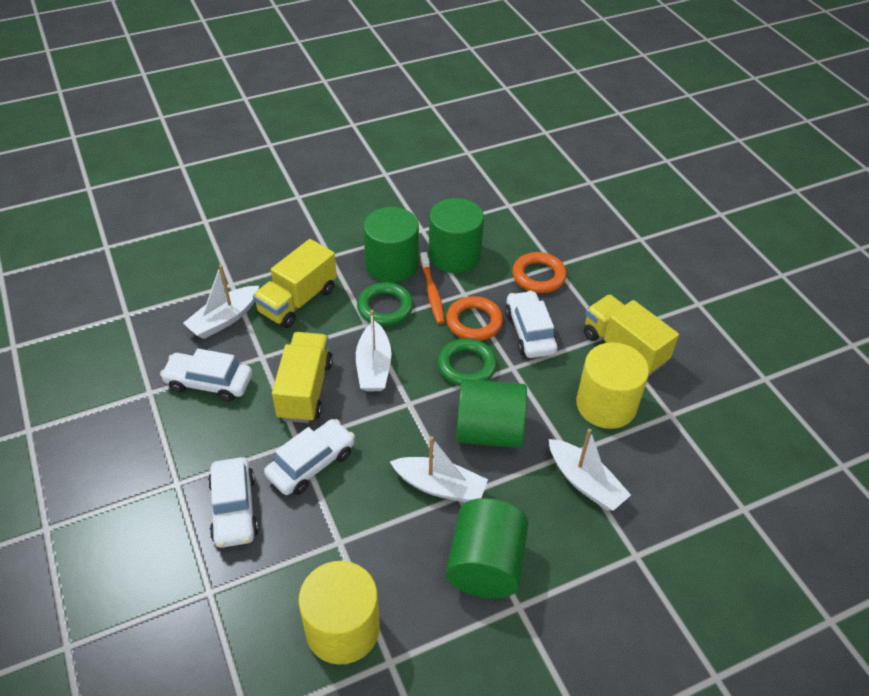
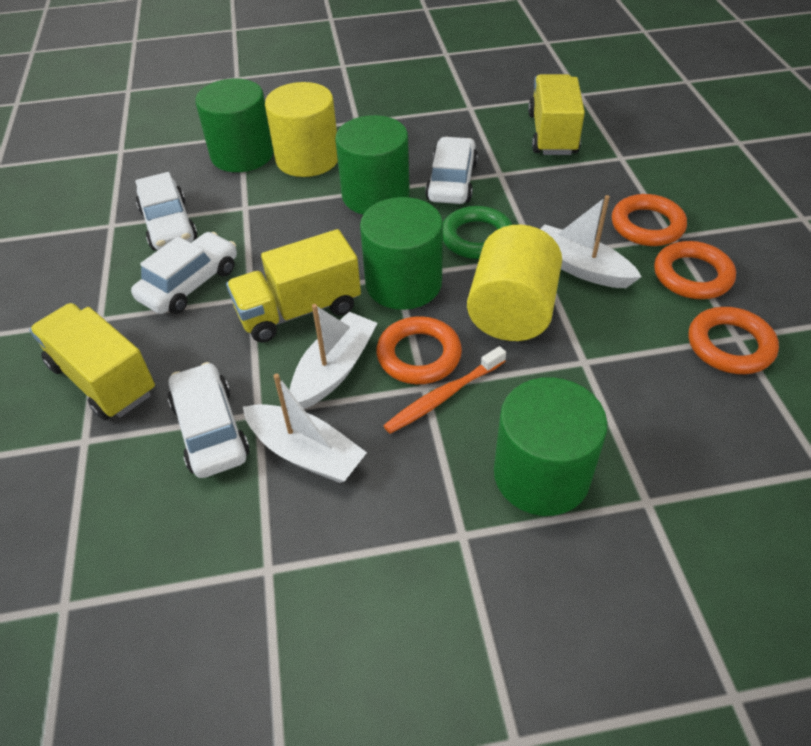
green ring: [357,282,413,326] [438,338,497,386] = 2 -> [443,206,513,259] = 1
orange ring: [446,296,503,341] [512,252,567,293] = 2 -> [376,316,462,384] [612,194,687,246] [654,241,736,299] [689,307,779,374] = 4
white boat: [183,265,259,339] [356,310,392,391] [390,437,488,502] [549,429,631,511] = 4 -> [243,373,367,483] [290,304,377,409] [541,195,642,288] = 3

